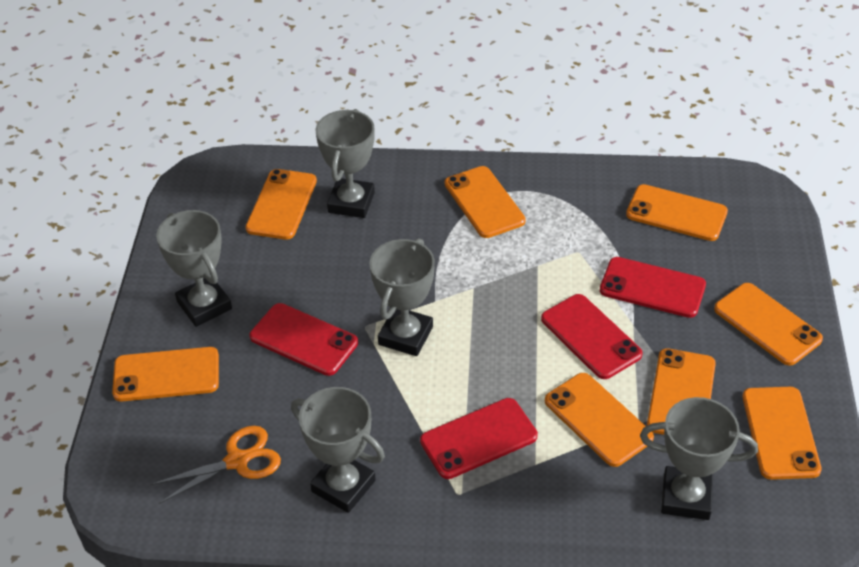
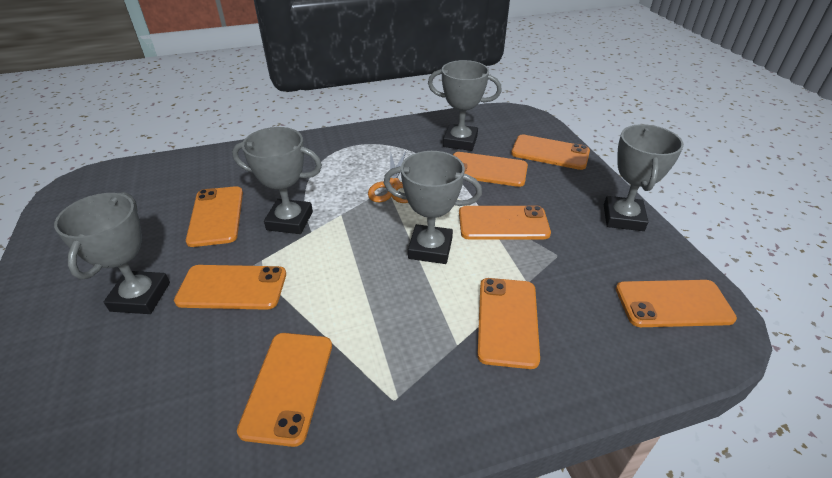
red phone: [250,303,358,376] [420,398,538,479] [541,294,643,379] [600,257,706,318] = 4 -> none = 0

